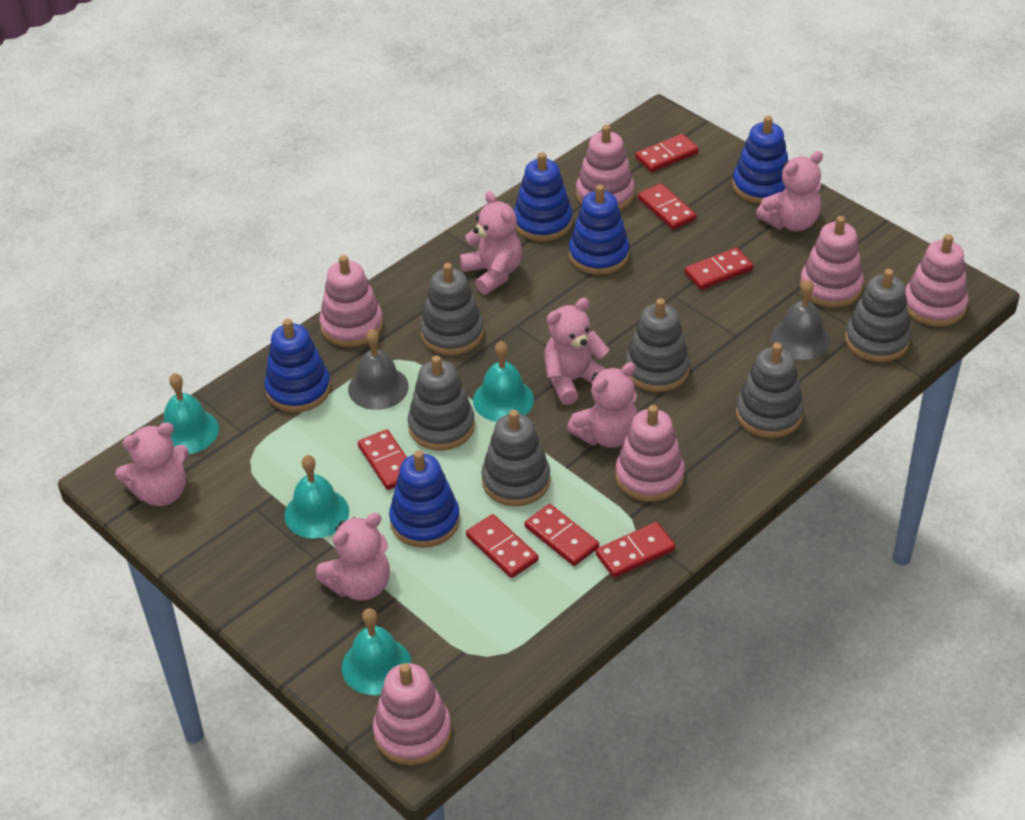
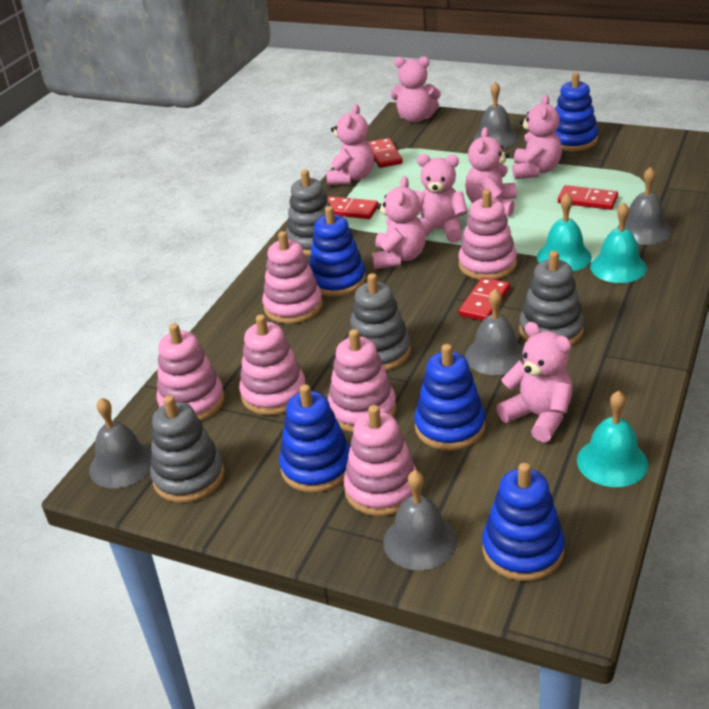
grey bell: [348,329,409,410] [771,279,830,360] = 2 -> [89,398,152,488] [383,470,457,570] [465,289,524,375] [473,82,518,148] [617,167,672,245] = 5
grey stacking toy: [408,355,475,451] [420,263,484,355] [481,410,550,506] [625,298,690,392] [736,343,804,438] [845,269,911,362] = 6 -> [150,395,225,503] [286,170,331,256] [348,273,411,371] [519,251,584,346] = 4
pink teddy bear: [115,422,189,506] [316,513,390,601] [460,191,522,295] [544,298,610,405] [567,362,637,448] [756,151,823,232] = 6 -> [326,104,374,186] [372,176,426,269] [391,56,441,123] [415,154,468,243] [465,127,517,216] [496,322,573,443] [512,95,562,179] = 7
red domino: [358,429,407,490] [466,514,538,578] [525,504,599,566] [596,522,676,578] [635,134,699,172] [638,183,697,230] [684,248,753,290] = 7 -> [327,196,378,219] [368,138,403,168] [459,277,510,321] [558,185,618,210] = 4
turquoise bell: [161,373,219,454] [284,455,349,539] [342,608,411,695] [473,341,534,422] = 4 -> [537,193,592,271] [577,391,648,487] [590,203,647,283] = 3

